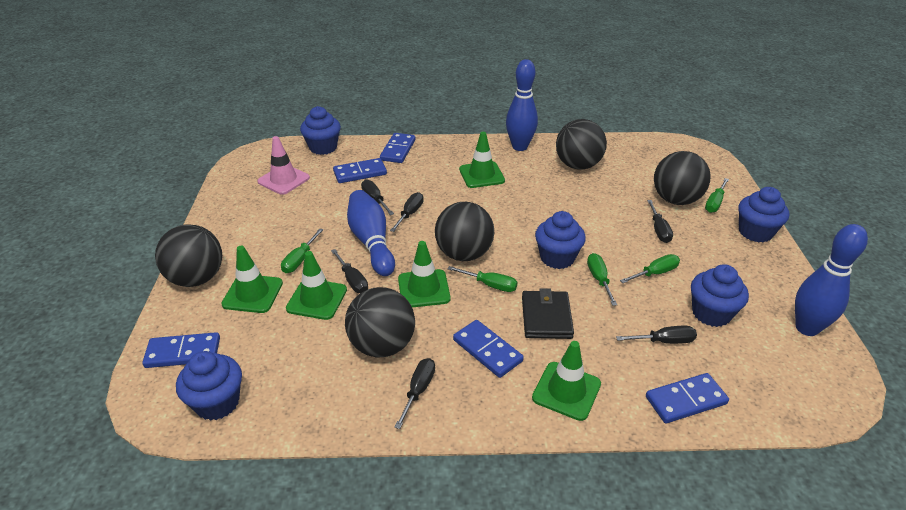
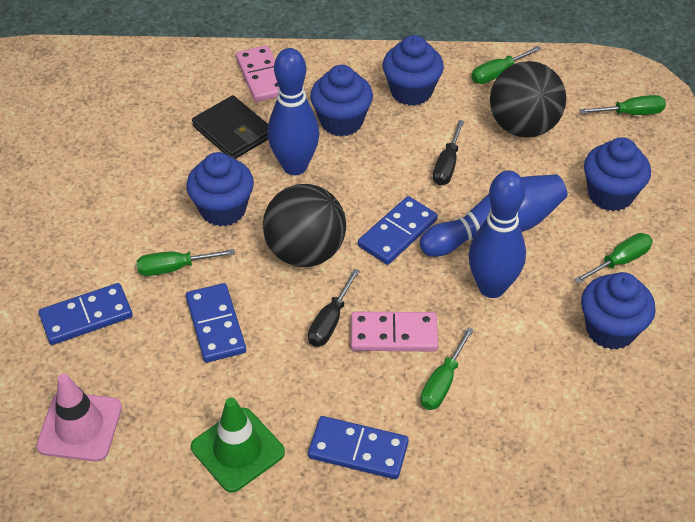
black ball: [155,224,222,287] [345,287,415,358] [435,202,494,261] [556,119,607,170] [654,151,711,205] = 5 -> [263,184,346,267] [490,61,566,137] = 2
black screwdriver: [331,249,368,293] [361,180,394,215] [390,192,423,232] [394,358,435,429] [616,326,697,344] [647,200,673,243] = 6 -> [308,269,360,347] [433,120,464,186] = 2
blue domino: [142,332,220,368] [333,158,387,183] [380,133,416,163] [453,320,524,378] [646,373,729,423] = 5 -> [39,283,133,345] [186,283,246,363] [308,416,409,479] [358,196,438,265] = 4
green traffic cone: [221,246,283,313] [286,251,347,320] [398,241,451,308] [459,132,505,188] [532,341,601,421] = 5 -> [191,397,285,493] = 1
pink domino: none = 0 -> [236,45,279,102] [351,312,438,351] = 2

